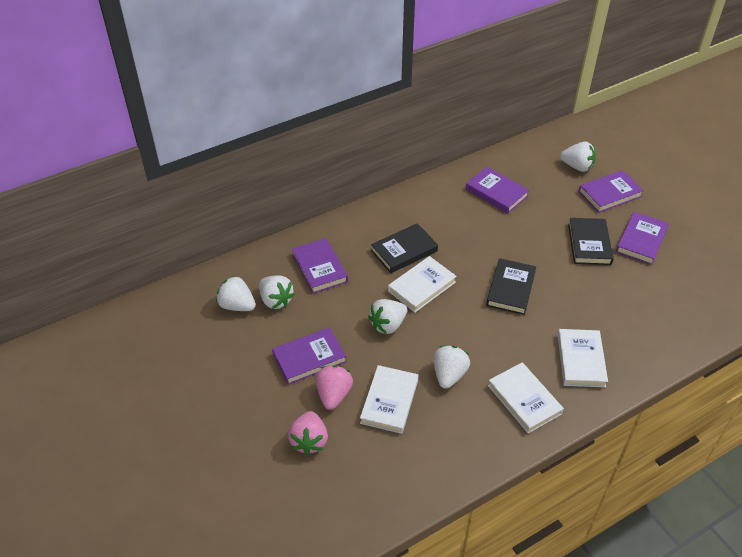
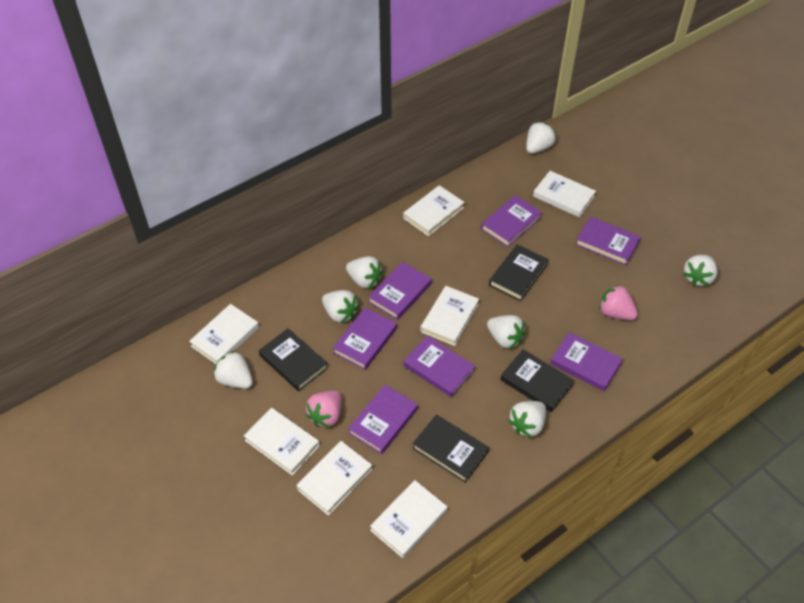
black book: [371,223,438,273] [486,258,536,315] [568,218,614,265] = 3 -> [259,328,328,391] [412,415,489,482] [489,244,549,301] [501,349,574,412] = 4
purple book: [272,327,347,385] [292,238,348,294] [466,167,529,214] [578,170,644,213] [616,212,669,265] = 5 -> [333,308,397,370] [348,385,418,454] [368,262,432,320] [404,336,475,397] [481,195,542,247] [550,332,623,391] [575,217,641,265] = 7
white book: [360,365,419,434] [388,256,457,313] [488,362,564,434] [557,329,608,388] = 4 -> [189,304,259,364] [244,408,320,476] [296,441,372,516] [370,480,447,558] [403,185,464,236] [420,286,479,346] [533,171,596,217] = 7
white strawberry: [216,275,256,311] [259,275,295,309] [368,299,407,334] [433,346,470,389] [560,142,596,172] = 5 -> [214,351,253,389] [322,290,359,323] [346,256,383,288] [487,315,525,349] [508,401,546,438] [526,122,556,154] [683,255,717,286] = 7

